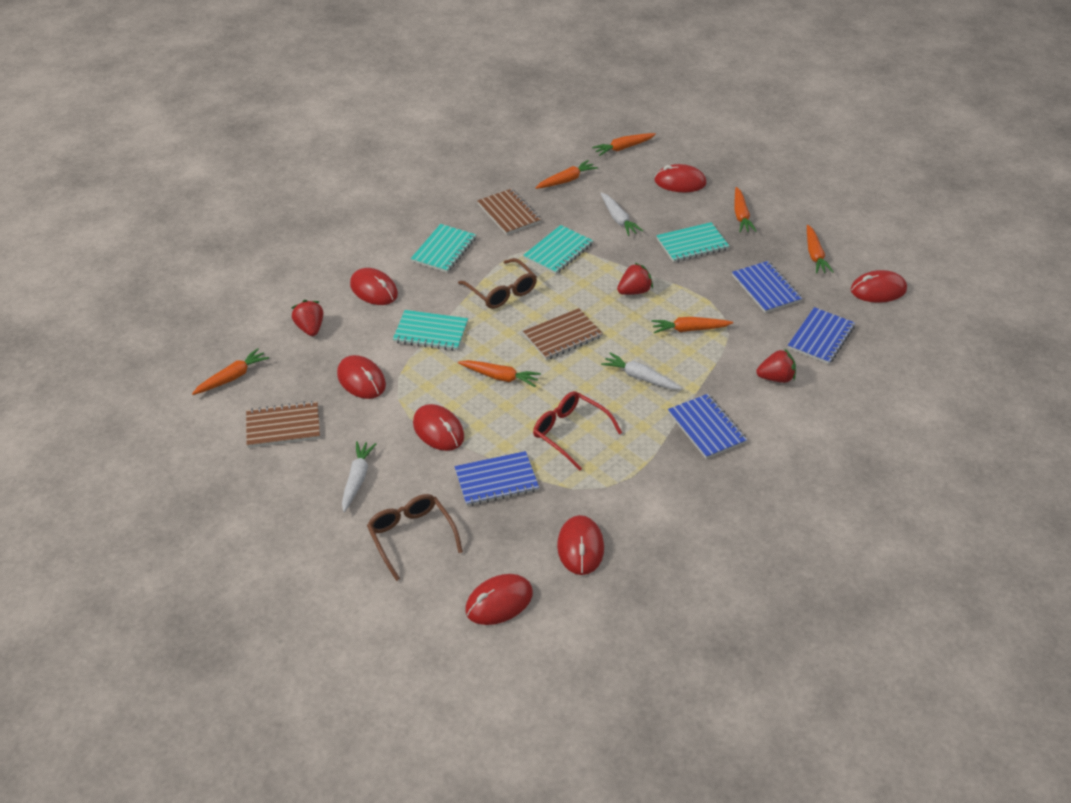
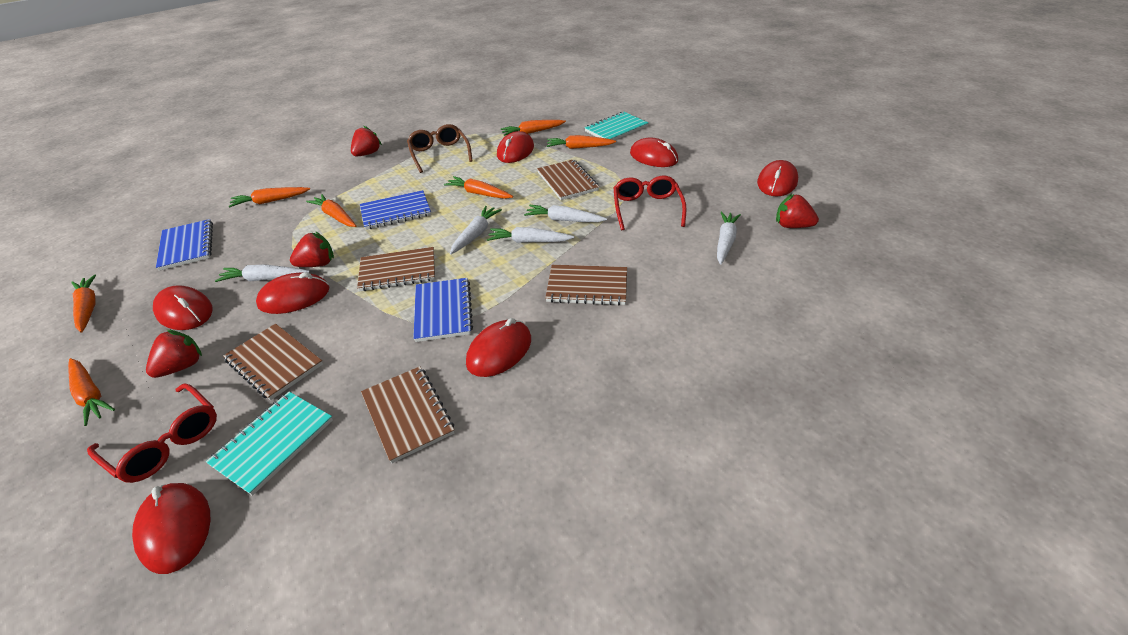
blue notebook: [455,451,539,506] [668,394,747,459] [732,261,802,313] [788,307,855,364] = 4 -> [156,219,213,271] [360,190,431,230] [413,278,473,342] = 3
brown glasses: [367,494,463,581] [458,258,537,309] = 2 -> [407,124,473,173] = 1
brown notebook: [246,401,320,448] [477,189,541,235] [523,308,603,360] = 3 -> [223,324,323,400] [357,247,435,291] [361,366,454,463] [537,159,599,200] [545,265,627,305] = 5
red glasses: [533,391,622,471] = 1 -> [87,383,217,483] [614,175,687,230] = 2
red strawberry: [291,300,323,336] [617,263,653,295] [756,348,796,383] = 3 -> [146,330,202,378] [290,231,334,267] [351,126,382,156] [776,194,819,228] = 4
turquoise notebook: [393,310,468,351] [411,224,476,273] [523,225,593,274] [656,222,729,263] = 4 -> [206,392,333,496] [584,112,648,140] = 2
white carrot: [342,441,376,512] [601,192,643,236] [601,353,681,389] = 3 -> [215,264,310,282] [450,206,502,255] [487,227,574,243] [524,205,607,222] [717,212,741,265] = 5

